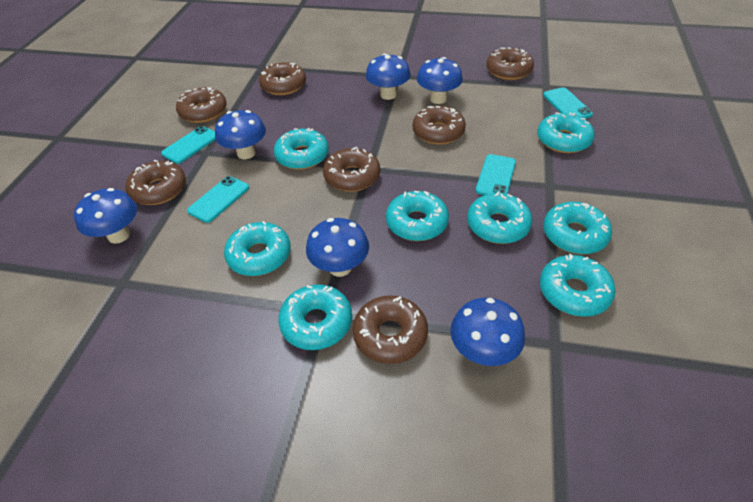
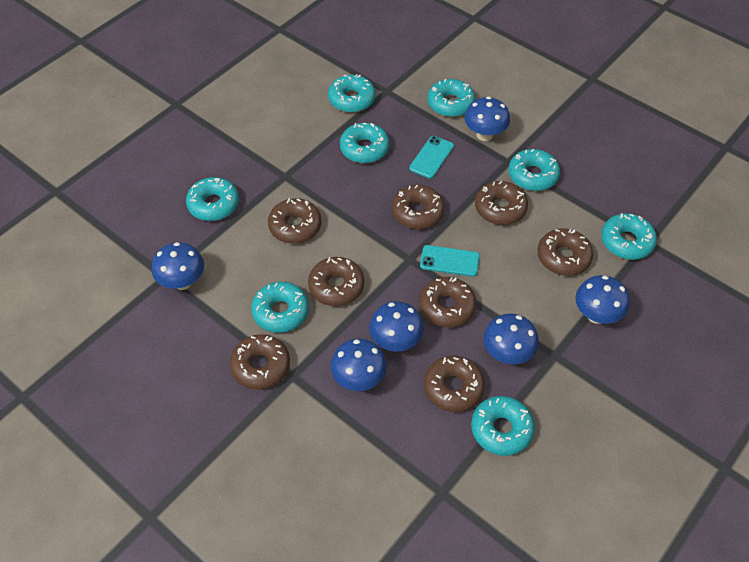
brown donut: [125,160,186,205] [176,87,227,123] [259,62,306,95] [323,147,380,192] [352,295,428,364] [413,106,466,145] [486,47,534,80] = 7 -> [230,334,290,389] [268,198,322,244] [308,257,364,306] [392,185,445,229] [419,277,476,328] [424,355,485,412] [475,181,528,225] [537,228,593,276] = 8
turquoise phone: [161,126,215,164] [187,176,249,223] [475,154,516,195] [543,87,593,118] = 4 -> [409,136,454,179] [420,245,480,277] = 2

